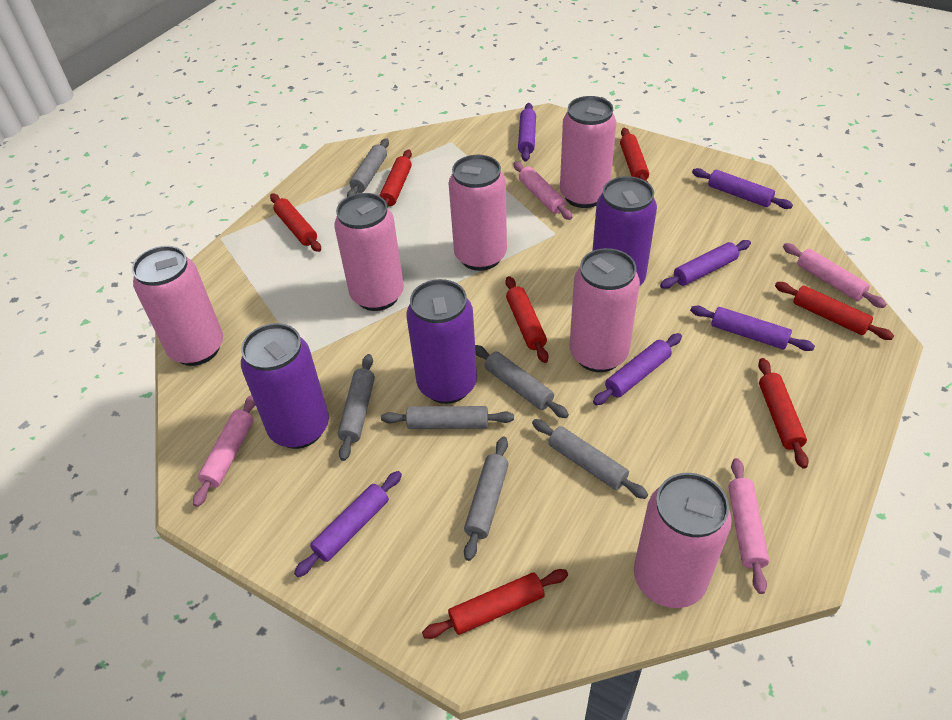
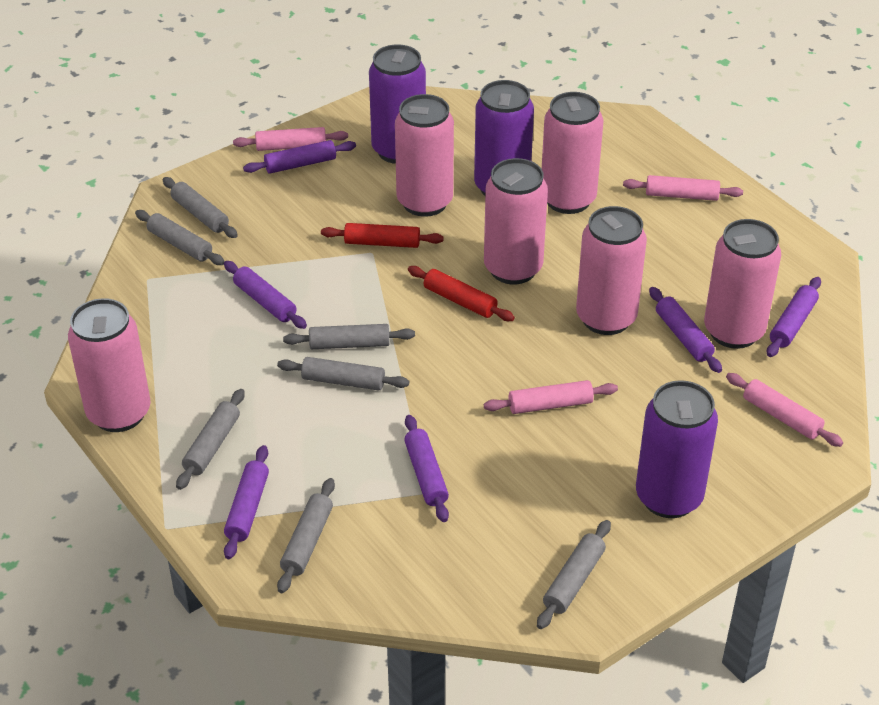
grey rolling pin: [338,354,375,461] [347,138,389,197] [381,406,514,429] [464,437,509,561] [475,345,569,418] [532,419,648,499] = 6 -> [135,210,225,265] [162,177,238,238] [176,389,245,490] [277,357,409,390] [277,478,335,593] [283,324,415,349] [537,520,611,629] = 7
red rolling pin: [270,193,321,252] [379,150,412,208] [422,569,568,639] [505,276,549,363] [620,128,649,182] [758,358,809,469] [775,282,894,340] = 7 -> [321,223,444,248] [408,266,515,321] = 2

